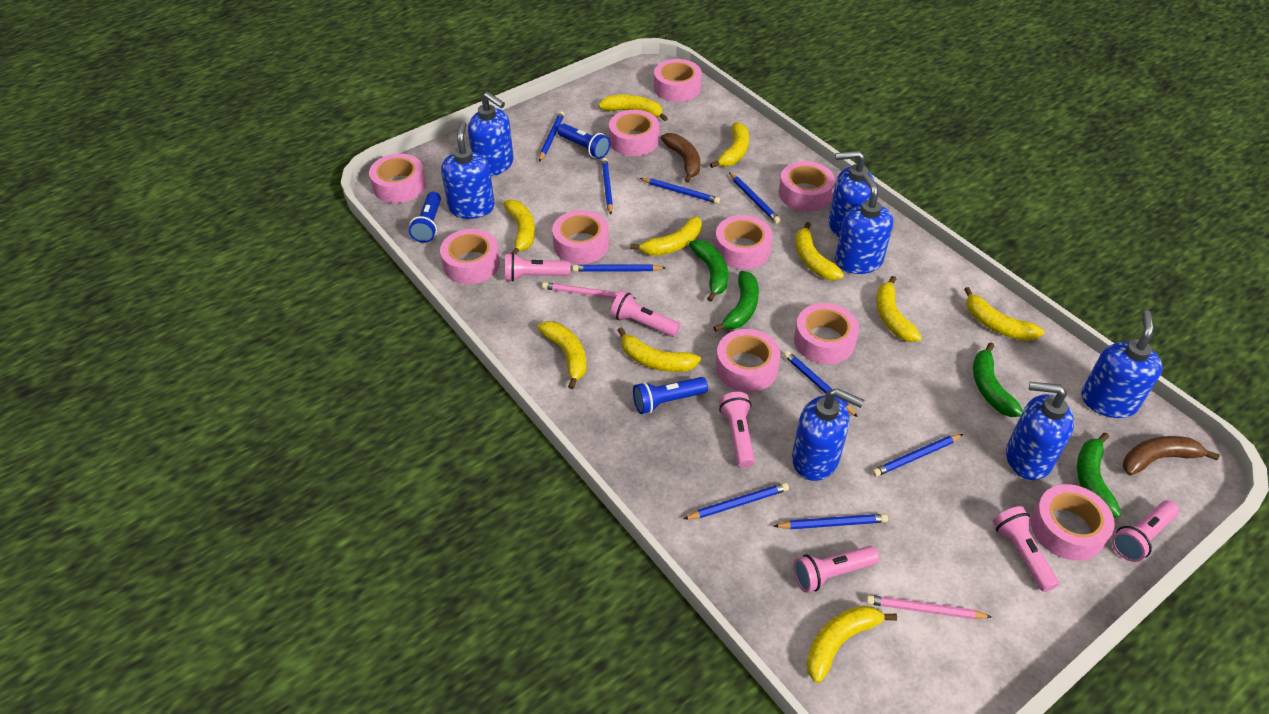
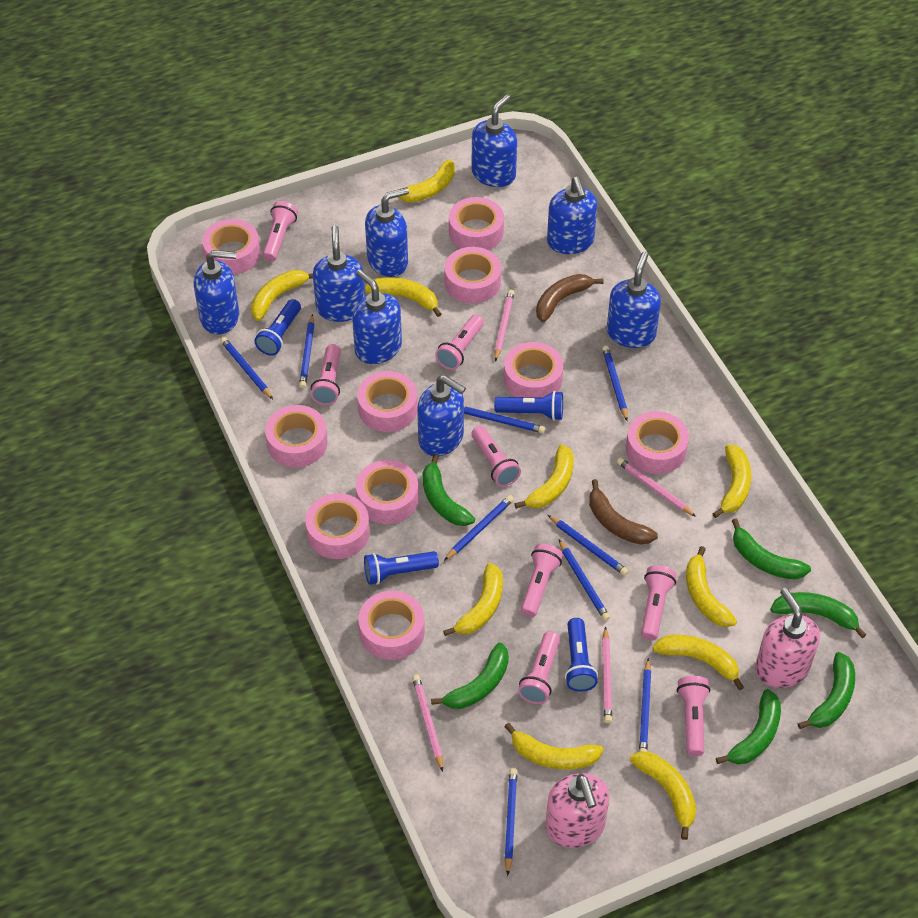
blue flashlight: [409,192,441,243] [557,124,610,159] [633,377,708,414] = 3 -> [254,299,301,356] [364,551,439,585] [494,391,563,421] [565,618,598,692] = 4
blue soap dispenser: [441,121,495,219] [468,92,514,176] [792,388,864,481] [829,151,875,237] [835,173,893,274] [1006,382,1074,480] [1081,310,1163,418] = 7 -> [194,250,239,335] [313,225,365,322] [352,269,402,364] [365,187,409,277] [417,375,466,456] [472,94,517,187] [547,177,597,254] [607,251,661,348] = 8
green banana: [689,240,728,302] [713,271,759,332] [973,342,1023,417] [1077,433,1121,518] = 4 -> [423,454,475,526] [431,642,509,709] [716,689,781,764] [732,518,811,580] [770,592,866,638] [798,652,855,729] = 6
pink flashlight: [505,253,571,282] [610,291,680,337] [719,392,755,468] [793,546,879,592] [993,506,1059,592] [1112,501,1179,562] = 6 -> [263,201,298,262] [311,344,341,405] [435,315,484,370] [471,426,521,487] [518,631,560,704] [521,544,563,617] [641,565,676,640] [677,676,710,756] = 8
pink pencil: [542,282,636,299] [866,595,992,619] = 2 -> [412,675,443,772] [494,290,514,361] [602,626,612,723] [617,458,696,517] = 4
pink soap dispenser: none = 0 -> [545,773,609,848] [755,588,820,688] = 2

